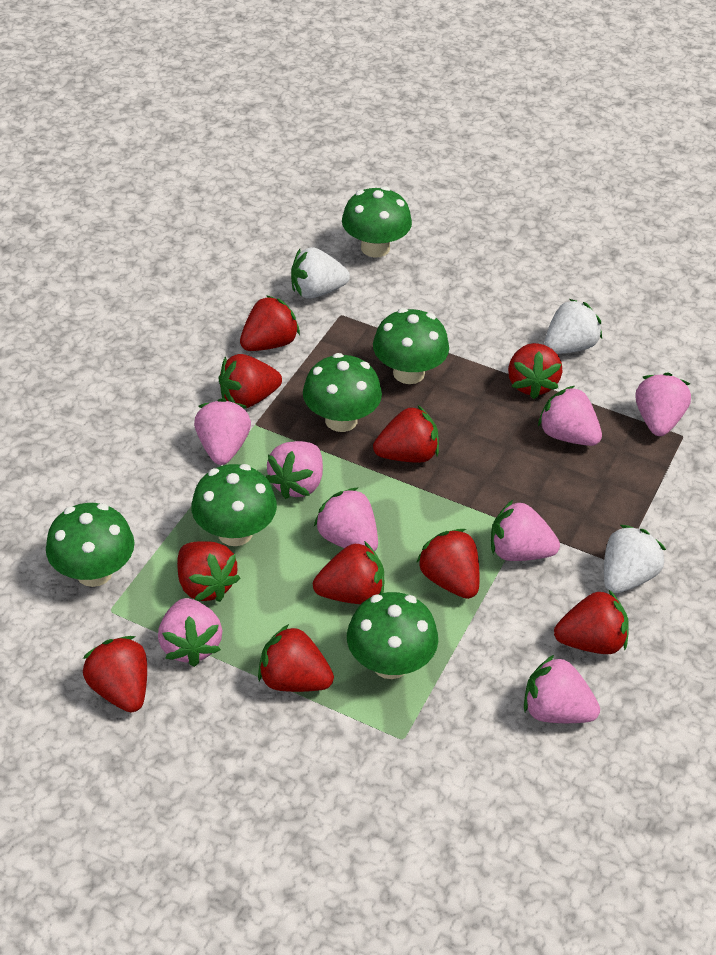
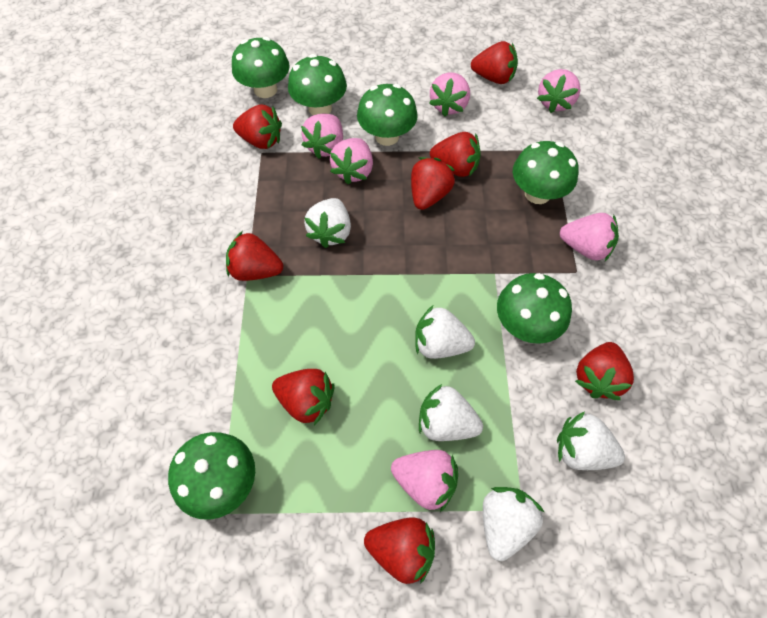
pink strawberry: [158,598,222,667] [194,398,251,465] [266,441,323,499] [314,487,378,551] [491,500,560,561] [524,655,600,723] [538,386,602,446] [636,372,691,436] = 8 -> [301,114,343,159] [330,138,373,185] [391,450,458,512] [429,72,470,117] [537,69,581,113] [560,213,619,261] = 6
red strawberry: [83,636,147,713] [177,541,240,602] [219,354,282,409] [240,295,300,351] [258,624,334,692] [313,541,384,604] [373,405,439,463] [416,529,479,599] [508,343,562,399] [554,589,629,654] = 10 -> [226,231,283,281] [233,105,282,149] [272,369,335,425] [364,517,435,584] [411,157,455,210] [430,132,481,177] [471,41,518,84] [575,342,634,400] = 8
white strawberry: [291,247,350,299] [544,299,602,354] [604,525,666,593] = 3 -> [304,198,351,248] [415,306,475,359] [419,384,483,441] [483,487,544,561] [557,411,625,470] = 5

